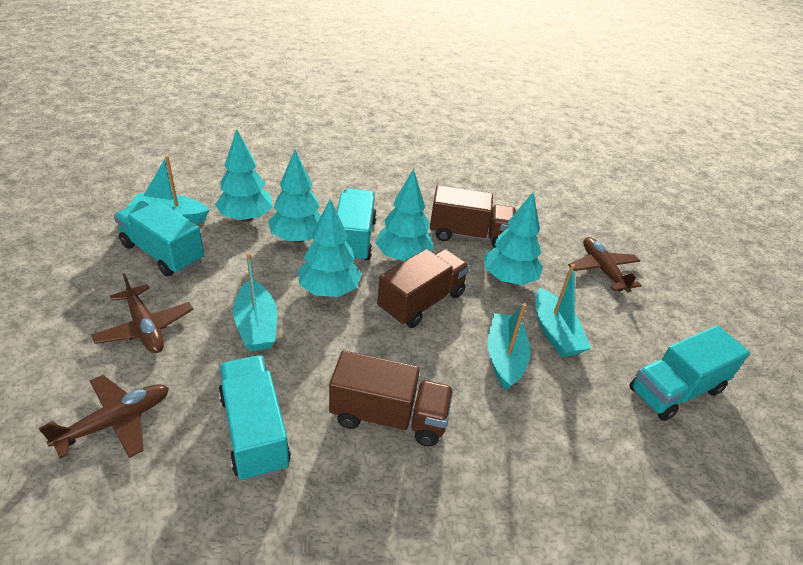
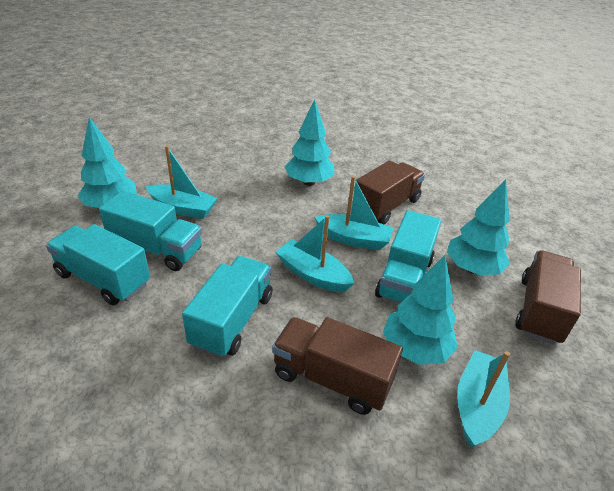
brown plane: [39,375,169,459] [91,273,193,353] [568,237,642,293] = 3 -> none = 0
turquoise tree: [215,129,273,222] [268,150,321,243] [298,199,362,297] [376,168,434,261] [484,192,543,285] = 5 -> [78,117,137,208] [285,100,334,186] [383,255,458,365] [447,179,510,275] = 4

